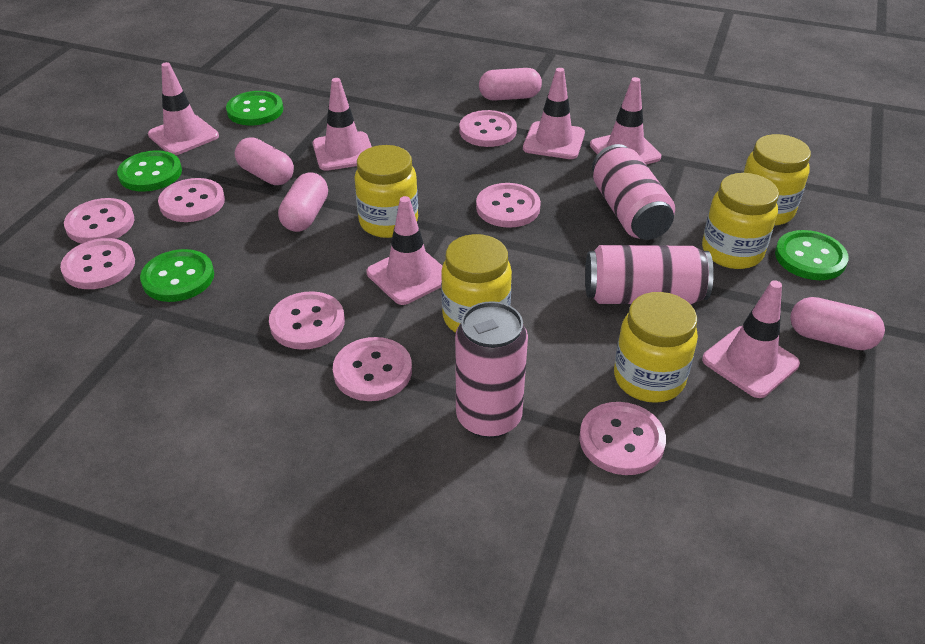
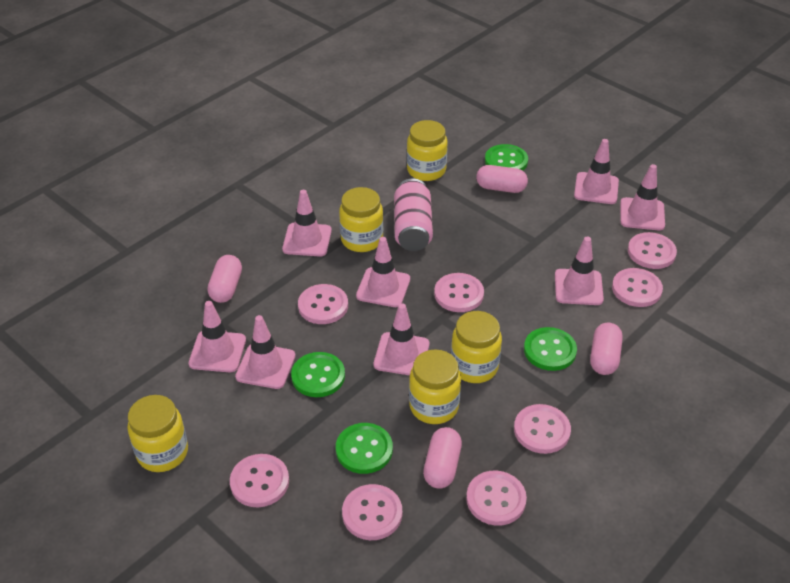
pink can: [455,301,528,439] [585,245,714,304] [592,144,675,240] = 3 -> [394,179,433,251] = 1
pink traffic cone: [148,62,219,155] [313,78,372,171] [367,196,442,305] [523,68,585,159] [590,77,661,164] [702,280,800,398] = 6 -> [188,301,246,372] [235,315,296,389] [282,190,332,257] [356,237,410,307] [374,303,429,375] [555,237,604,305] [574,139,619,204] [620,164,665,230] = 8

